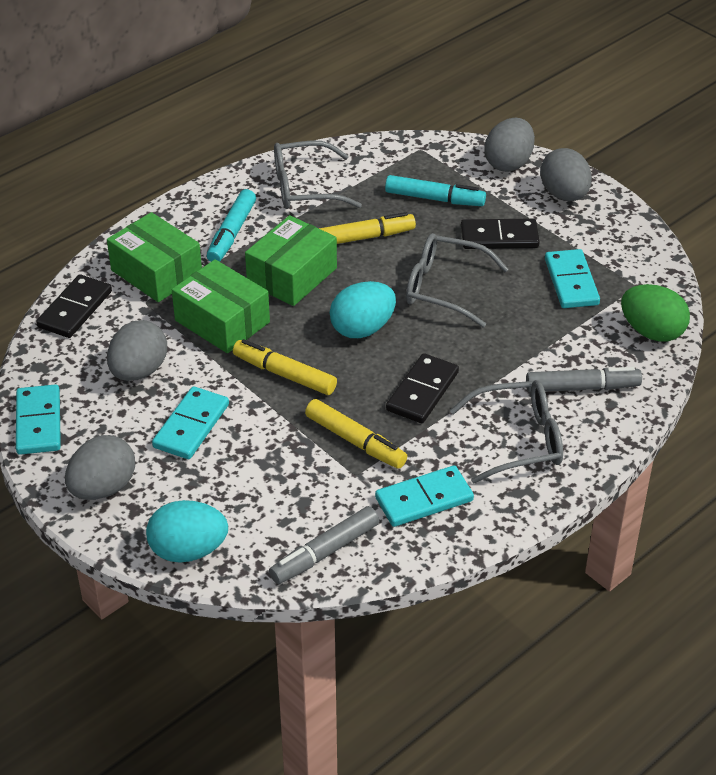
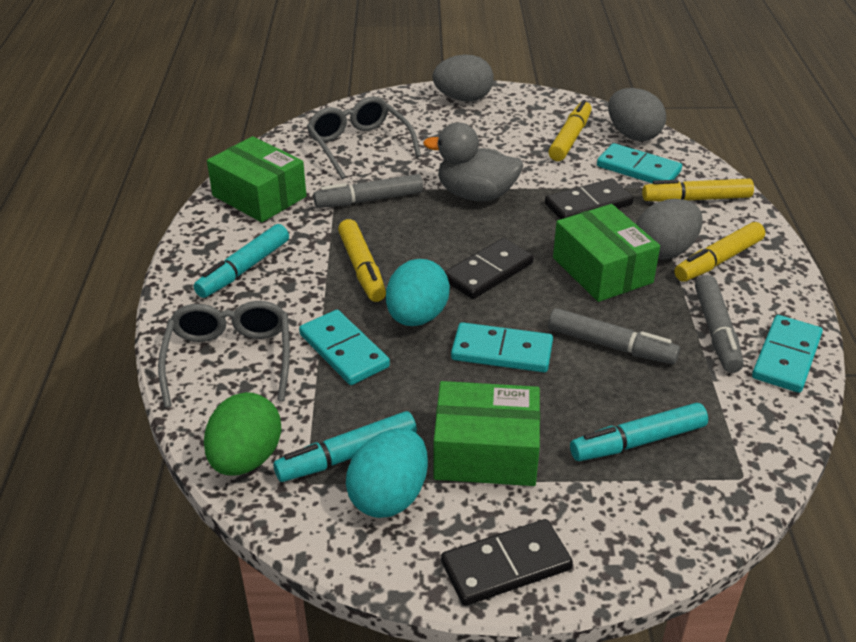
grey duck: none = 0 -> [423,123,523,201] = 1
grey egg: [65,435,135,500] [107,320,167,381] [484,118,535,172] [540,148,592,201] = 4 -> [433,54,494,101] [608,88,666,141] [636,199,702,260] = 3
grey glasses: [274,140,362,209] [406,233,508,327] [450,380,563,484] = 3 -> [158,301,290,408] [307,96,421,179] = 2
grey marker: [269,506,379,584] [526,367,642,392] = 2 -> [313,174,423,208] [548,308,680,364] [695,275,744,373] = 3
turquoise marker: [207,189,256,262] [385,175,486,206] = 2 -> [194,224,289,298] [273,411,417,482] [570,403,708,461] = 3
yellow marker: [233,339,337,395] [305,399,407,469] [319,212,416,244] = 3 -> [338,219,386,302] [548,100,592,161] [642,179,754,201] [674,222,765,282] = 4

